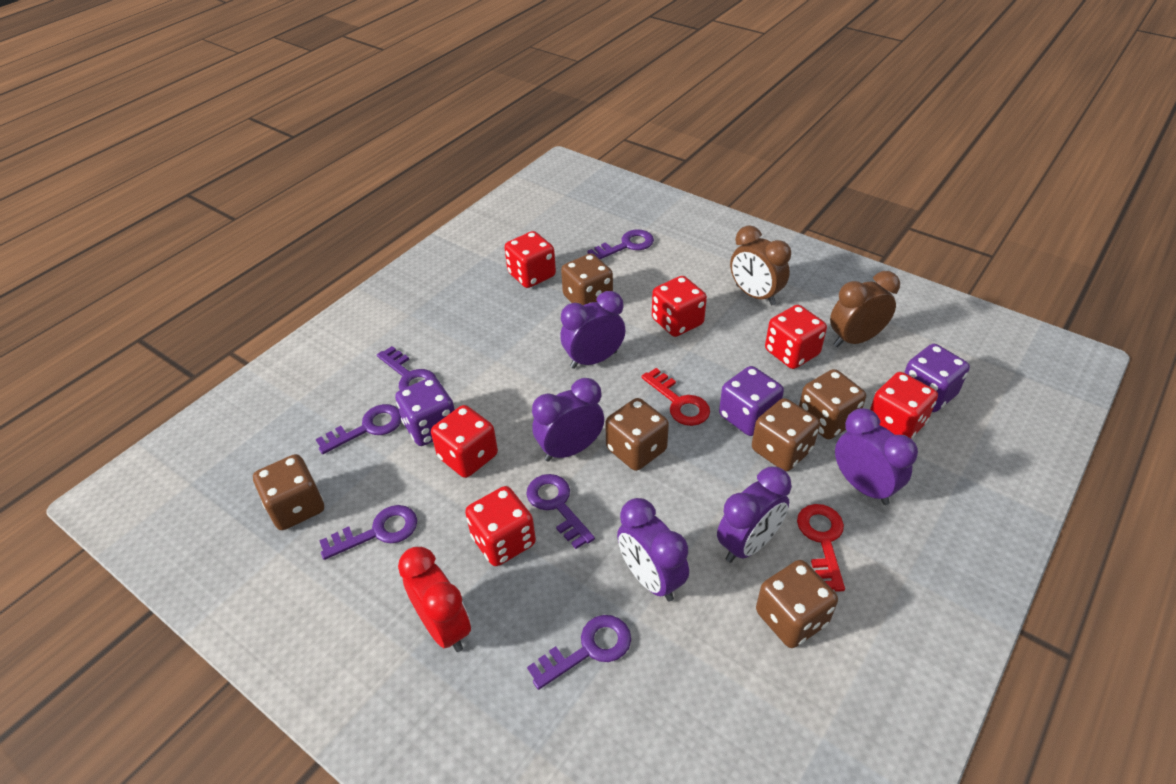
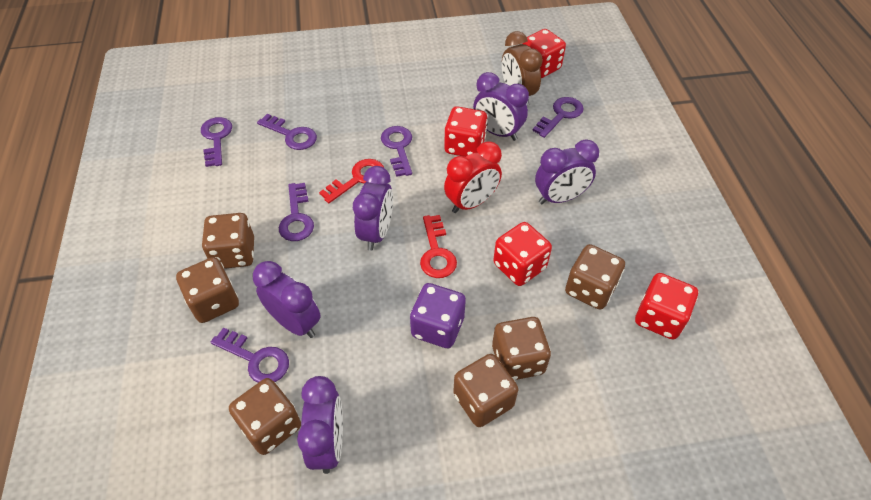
brown clock: [730,225,791,306] [830,271,900,347] = 2 -> [502,31,543,105] = 1
purple dice: [395,377,455,446] [719,366,784,436] [904,344,970,412] = 3 -> [410,283,466,348] = 1
red dice: [431,405,498,478] [465,486,536,566] [504,231,556,288] [652,276,707,337] [765,305,827,369] [870,372,938,439] = 6 -> [444,106,487,157] [493,222,552,286] [522,29,566,78] [635,273,698,340] = 4

